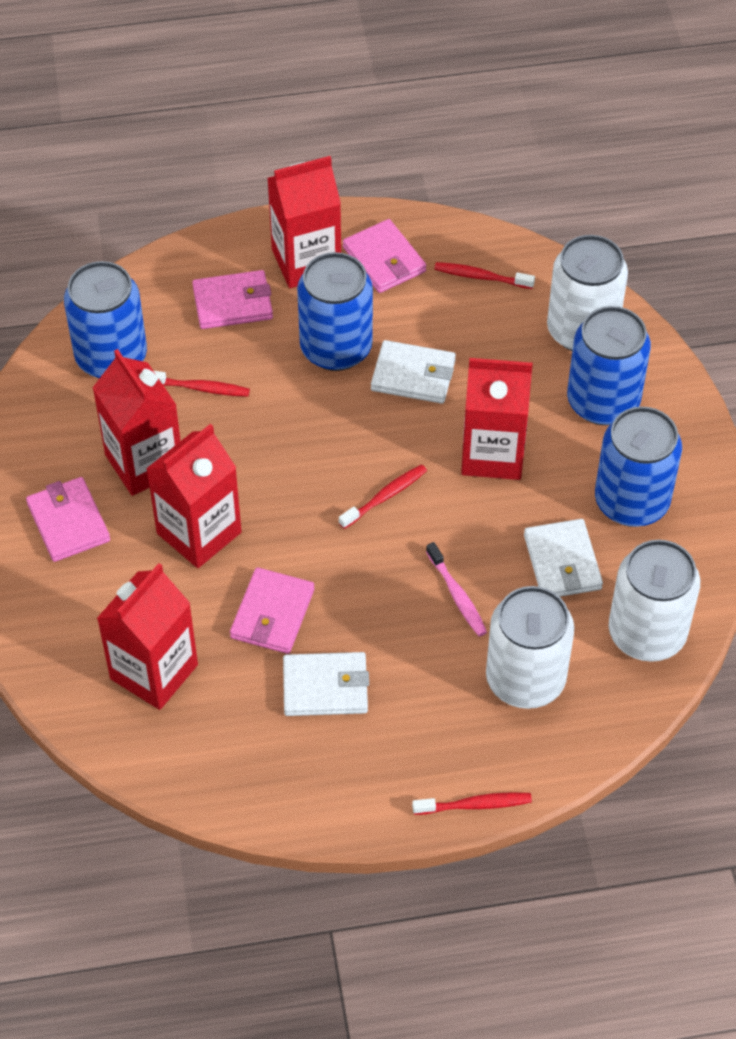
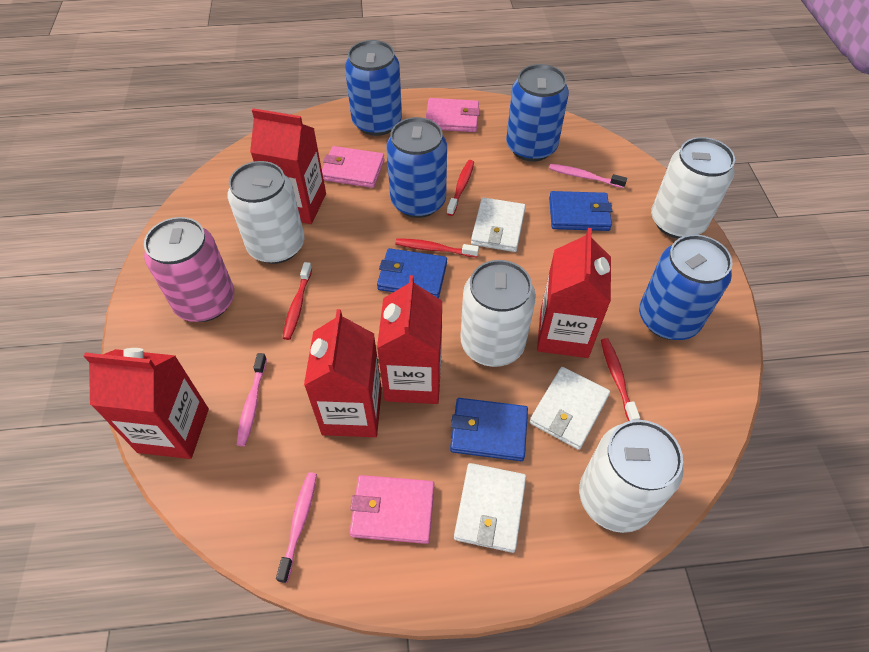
blue wallet: none = 0 -> [377,248,447,298] [450,398,528,461] [549,191,612,231] = 3
pink can: none = 0 -> [144,217,234,322] = 1
pink toothbrush: [426,542,487,636] = 1 -> [237,353,267,446] [276,472,317,583] [549,164,627,188] = 3
pink wallet: [26,477,110,562] [192,270,273,329] [230,567,314,654] [343,219,426,293] = 4 -> [322,146,385,188] [349,475,434,544] [426,98,480,132] = 3
white can: [486,586,574,709] [547,235,628,351] [609,540,700,662] = 3 -> [228,161,305,264] [460,260,536,367] [579,420,684,533] [651,137,735,239] = 4

